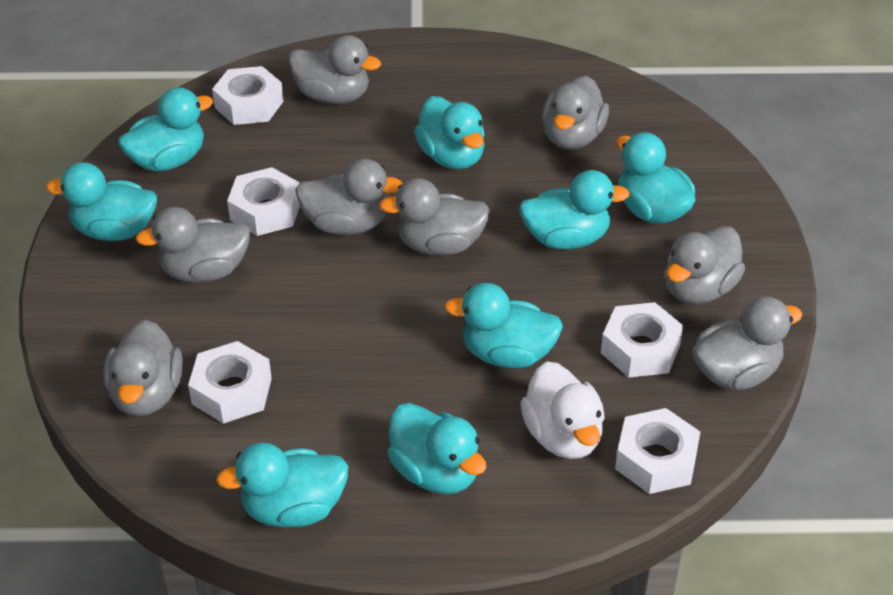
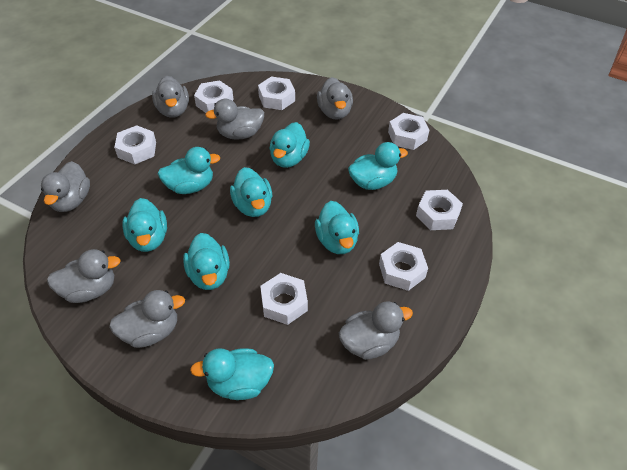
grey duck: [103,320,183,416] [135,207,250,283] [289,35,381,104] [295,159,403,235] [379,178,490,256] [542,76,609,150] [665,226,745,304] [693,297,802,390] = 8 -> [41,161,90,212] [47,249,121,303] [109,290,185,348] [152,76,189,118] [205,99,264,140] [317,77,353,119] [339,301,413,360] = 7
white duck: [520,362,605,459] = 1 -> none = 0
white nut: [188,341,272,424] [212,66,284,125] [227,167,300,236] [601,302,683,378] [615,408,700,494] = 5 -> [114,125,156,164] [194,80,234,113] [258,76,295,110] [260,273,308,325] [379,242,428,291] [388,113,429,150] [416,190,463,230] = 7

